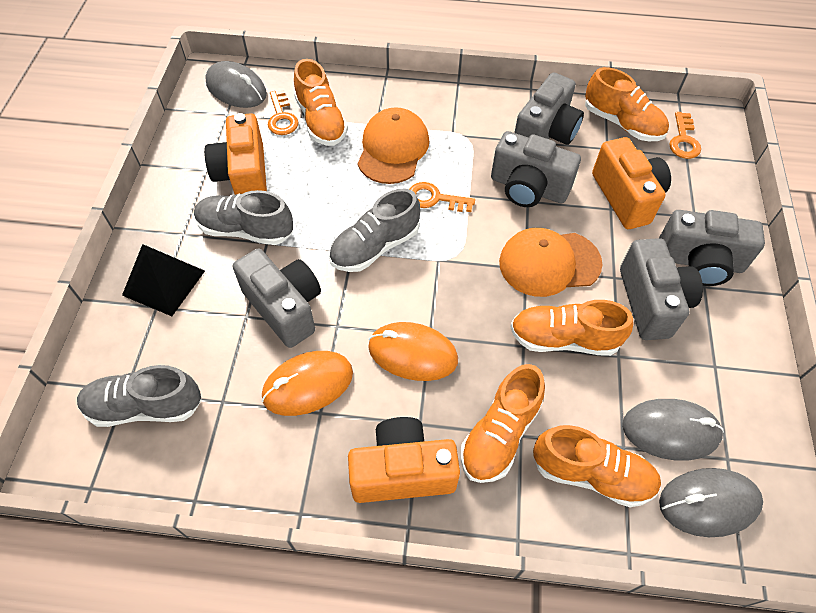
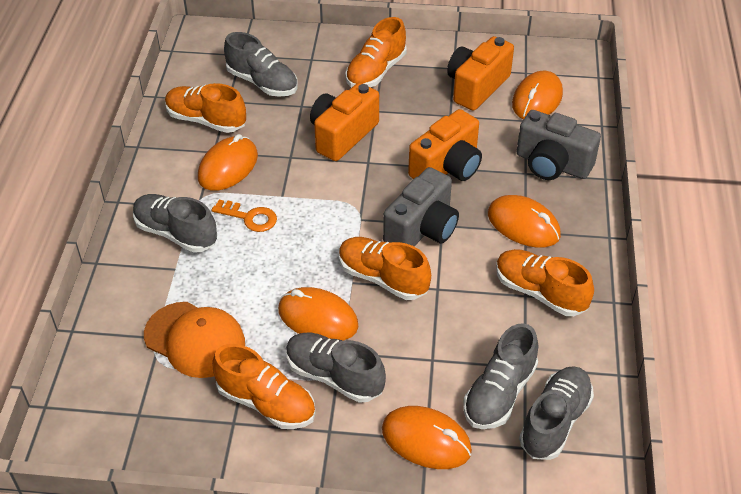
black pyramid: [122,244,205,316] = 1 -> none = 0
grey camera: [233,249,321,348] [491,131,581,207] [514,72,584,145] [620,238,703,340] [659,210,765,286] = 5 -> [383,167,459,246] [517,110,601,180] = 2
grey mouse: [205,61,267,108] [622,399,724,461] [659,468,763,537] = 3 -> none = 0
grey shoe: [77,365,201,427] [194,190,293,245] [329,189,420,272] = 3 -> [133,194,217,253] [224,32,298,97] [286,333,386,403] [463,323,538,429] [519,366,594,460] = 5
orange cap: [358,107,429,184] [499,228,602,297] = 2 -> [144,302,245,378] = 1
orange key: [268,90,299,135] [409,182,475,212] [669,112,701,159] = 3 -> [212,200,277,232] = 1
orange mouse: [262,351,353,416] [368,322,458,381] = 2 -> [198,134,258,191] [278,287,359,340] [382,406,472,469] [488,195,561,248] [512,71,563,119] = 5

